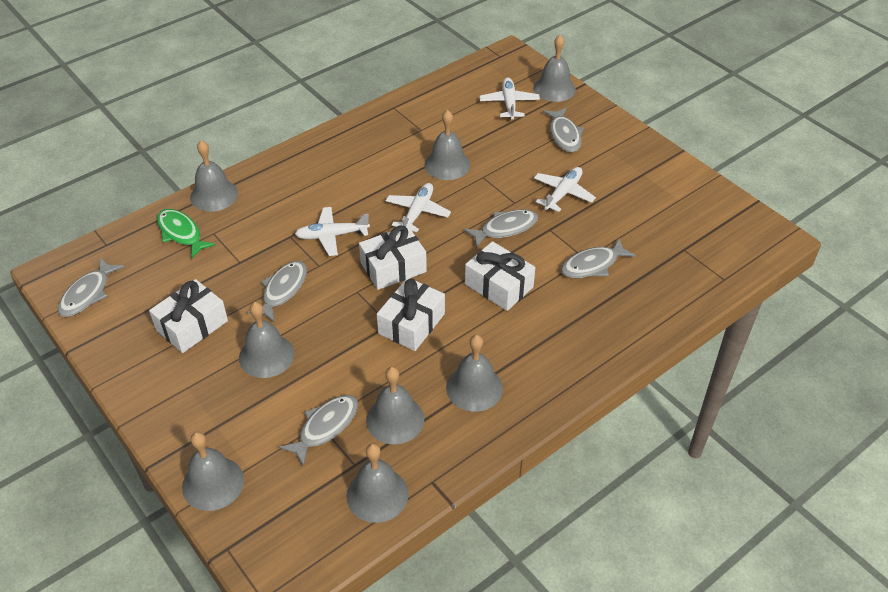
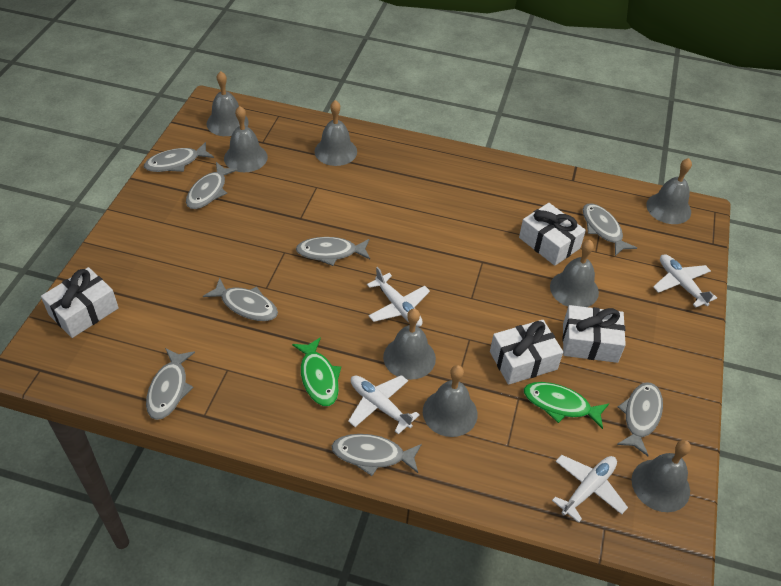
green fish: [157,209,216,258] = 1 -> [292,337,341,406] [524,382,609,429] = 2
grey fish: [58,258,124,317] [248,261,307,322] [279,395,358,467] [464,210,538,248] [543,108,584,152] [561,239,636,278] = 6 -> [144,142,214,172] [146,348,195,420] [186,162,238,209] [203,278,278,321] [296,237,370,266] [332,434,422,476] [583,203,637,256] [617,382,663,456] = 8

